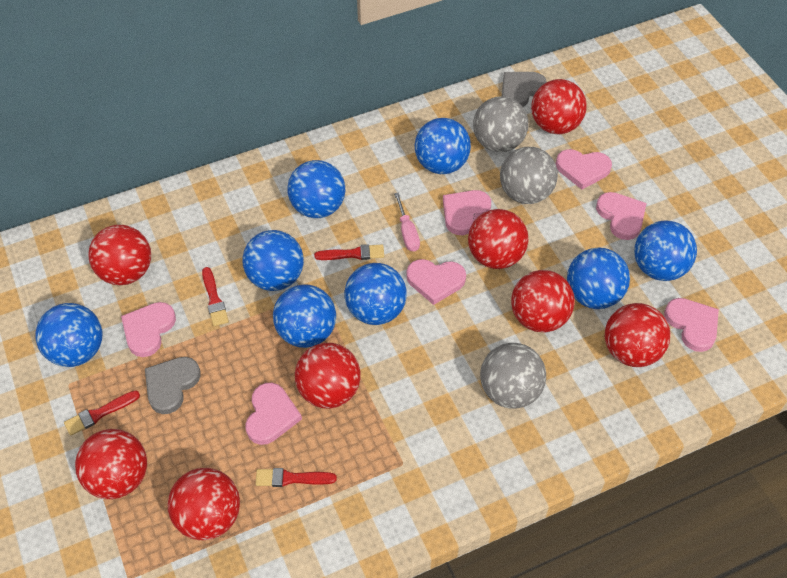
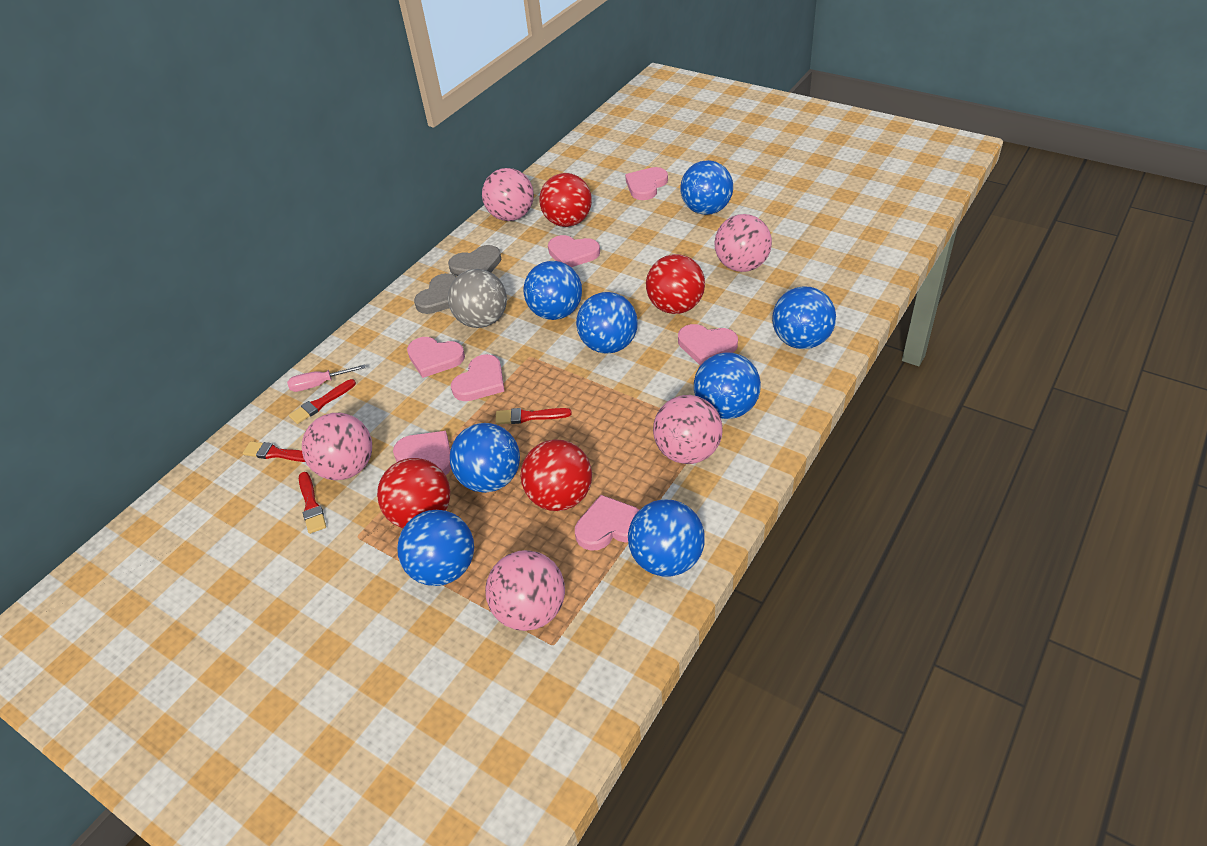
grey ball: [473,96,529,152] [480,343,546,409] [500,147,558,204] = 3 -> [448,269,507,328] = 1
pink ball: none = 0 -> [302,413,372,480] [482,168,534,221] [485,550,565,631] [653,395,723,464] [714,214,772,272] = 5
red ball: [75,429,147,499] [88,225,151,285] [168,468,240,540] [295,343,361,409] [468,209,528,269] [511,270,575,332] [531,79,586,134] [605,303,670,367] = 8 -> [377,458,450,528] [521,439,592,511] [539,173,592,227] [646,254,705,314] = 4

